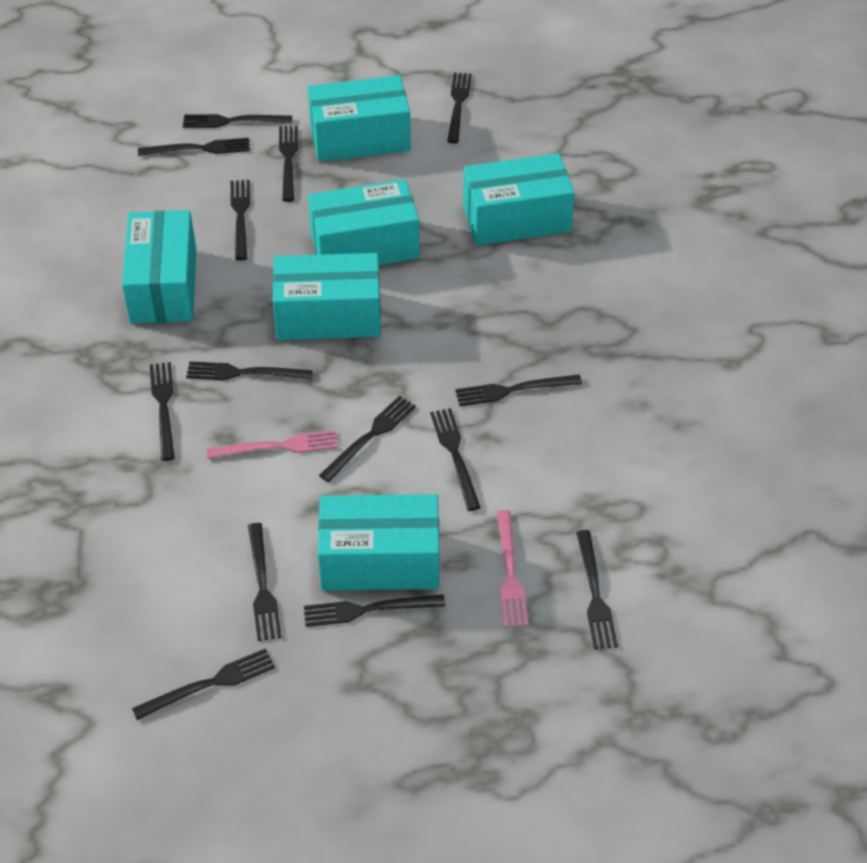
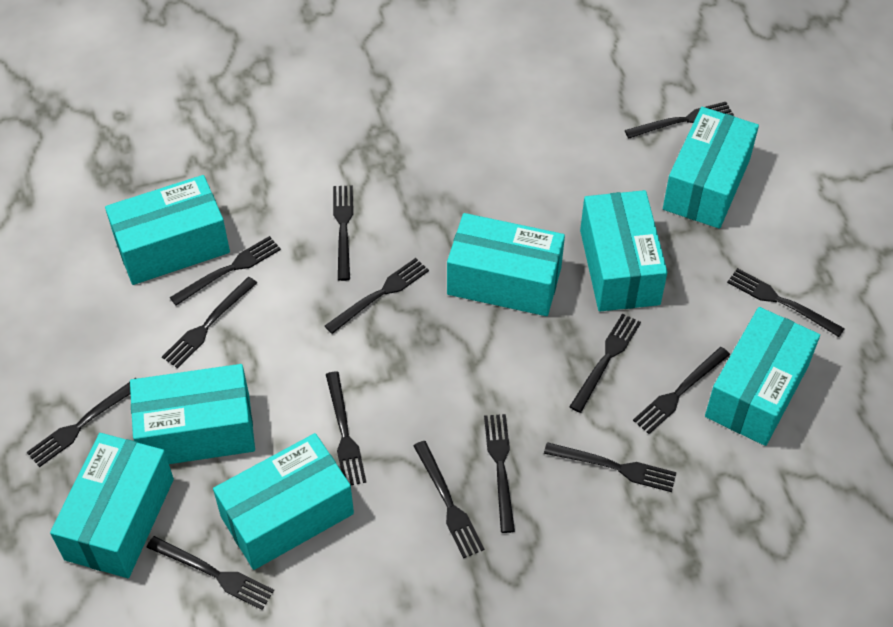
pink fork: [206,430,338,459] [497,510,528,627] = 2 -> none = 0
turquoise box: [122,210,196,324] [273,253,381,340] [308,75,411,162] [308,179,420,265] [318,494,439,591] [463,153,575,246] = 6 -> [50,433,174,578] [105,175,230,285] [130,364,255,464] [213,433,354,570] [447,213,565,316] [580,190,667,311] [663,107,759,229] [705,307,820,446] = 8

